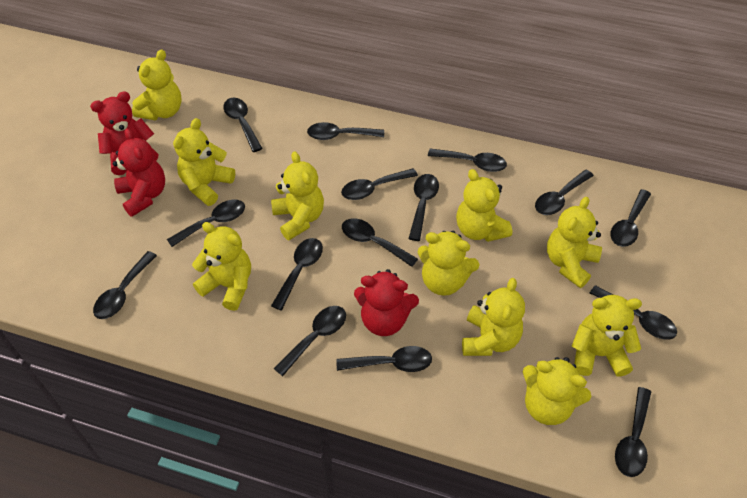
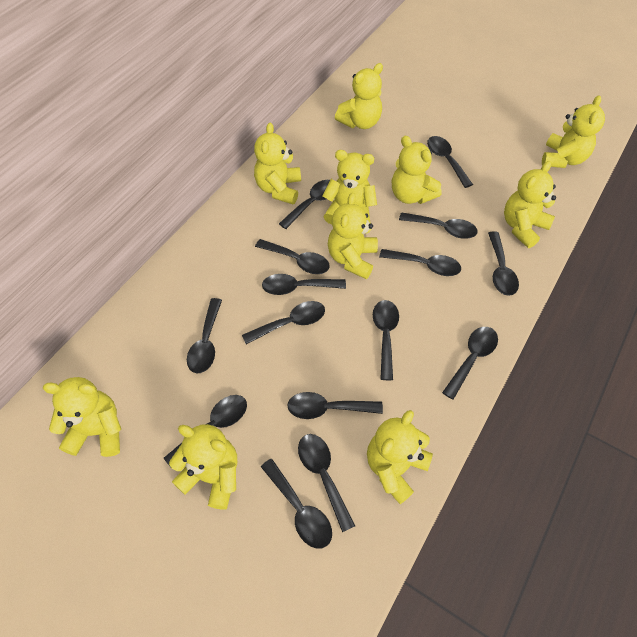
red teddy bear: [90,91,158,175] [113,129,165,217] [354,269,419,336] = 3 -> none = 0

